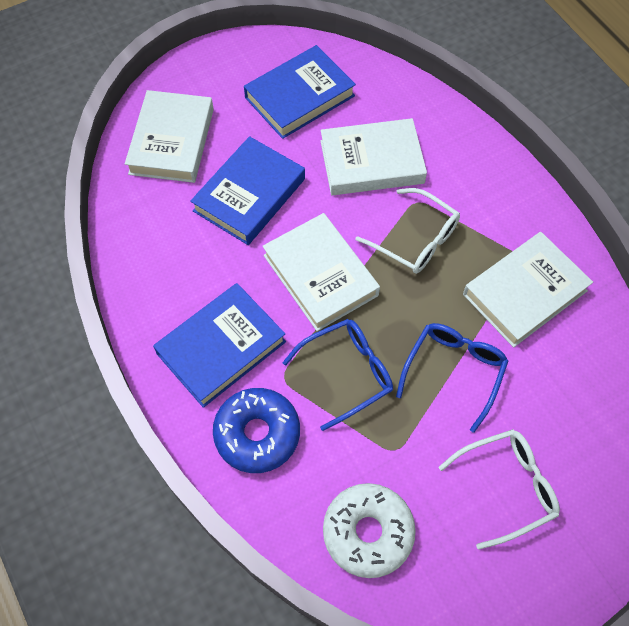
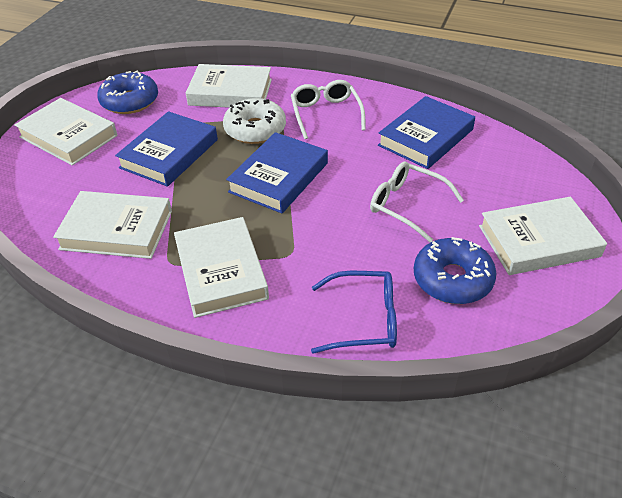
blue donut: [213,388,300,473] = 1 -> [97,70,158,114] [414,237,496,304] = 2
blue glasses: [283,319,393,431] [396,323,508,433] = 2 -> [311,271,397,354] = 1
white book: [125,90,214,183] [262,213,380,331] [320,118,427,195] [463,232,593,348] = 4 -> [14,98,118,166] [53,191,172,259] [174,217,269,318] [186,64,272,108] [479,197,607,275] = 5

